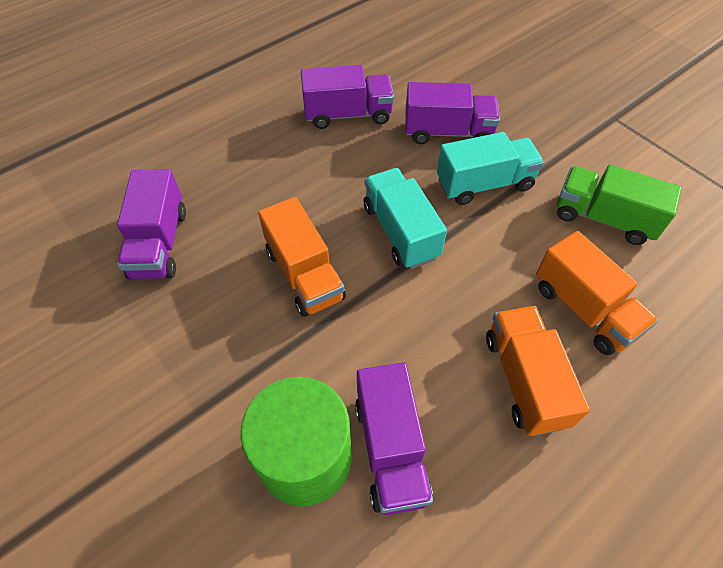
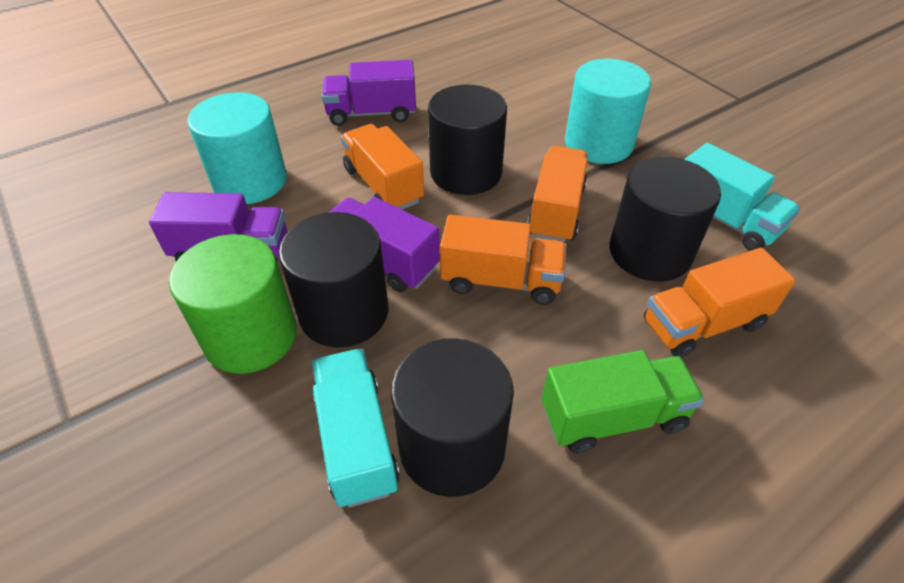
black cylinder: none = 0 -> [279,212,388,348] [391,338,514,497] [428,85,507,195] [609,157,721,282] = 4
orange truck: [258,197,346,317] [486,306,590,436] [536,231,659,355] = 3 -> [341,124,424,210] [440,214,567,305] [527,146,588,243] [644,248,796,358] = 4
purple truck: [117,169,186,279] [301,65,394,129] [355,362,433,515] [405,82,500,144] = 4 -> [149,192,287,261] [322,60,416,126] [328,197,440,292] = 3
turquoise cylinder: none = 0 -> [188,92,287,204] [565,59,651,164] = 2

